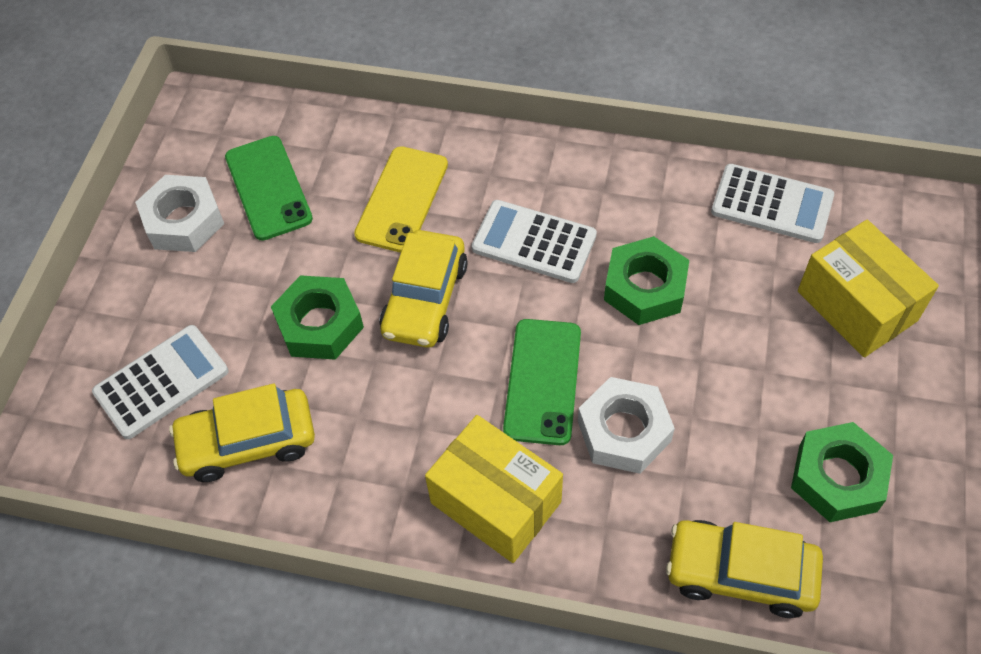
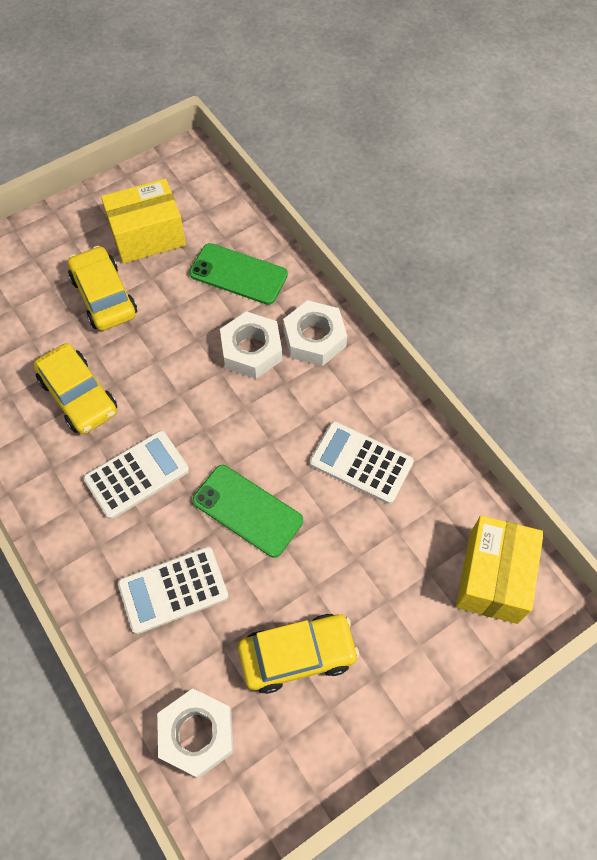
green nut: [271,275,364,360] [604,236,689,325] [791,422,893,522] = 3 -> none = 0
white nut: [135,175,224,252] [578,377,675,474] = 2 -> [157,688,234,778] [220,311,282,379] [283,300,347,366] = 3
yellow phone: [354,146,448,253] = 1 -> none = 0

